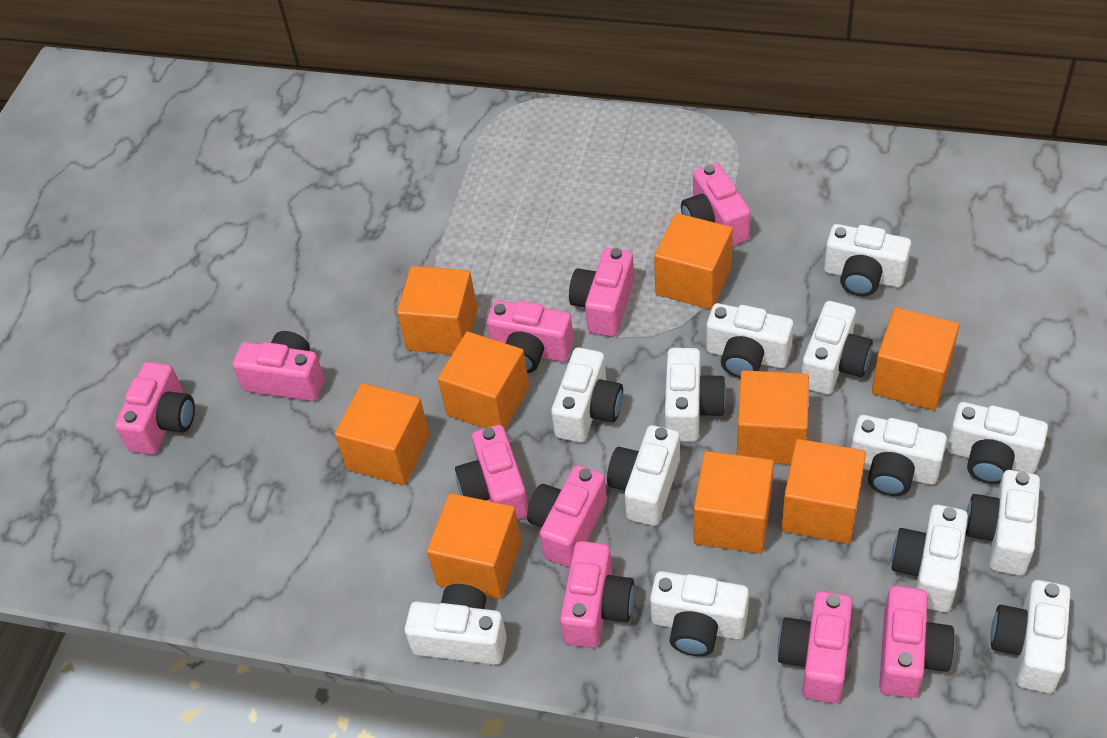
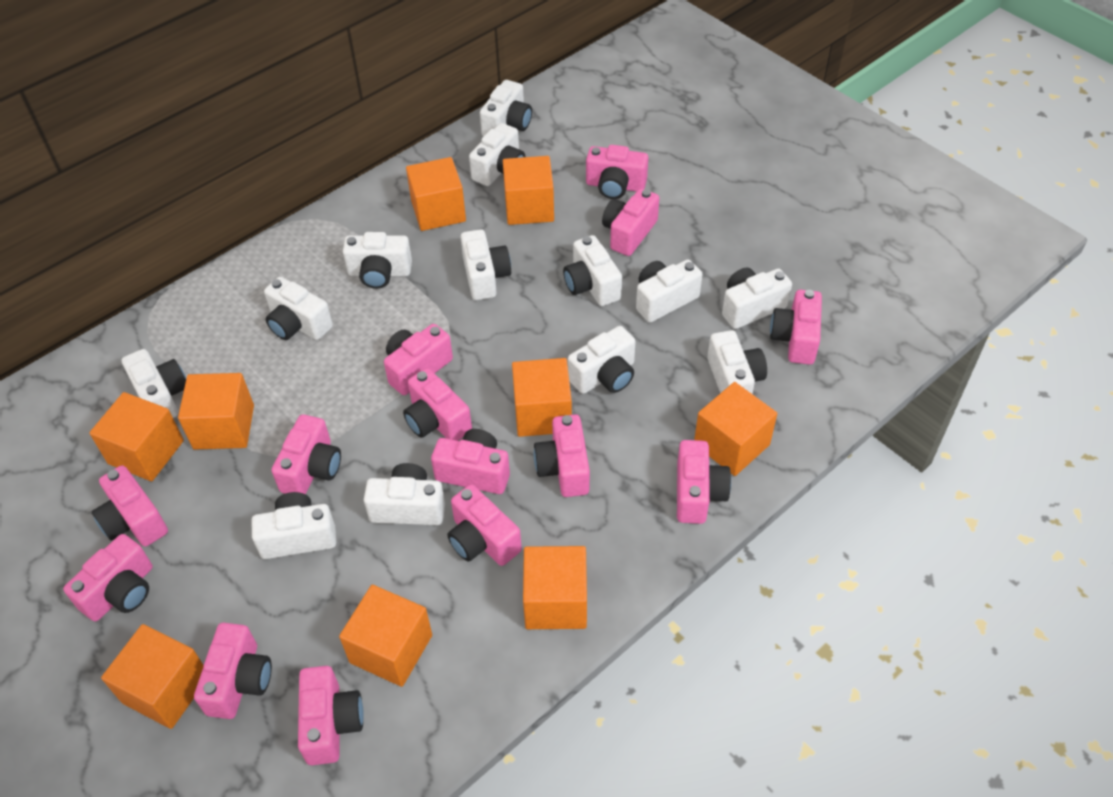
pink camera: [115,362,195,455] [233,331,325,401] [455,425,528,520] [487,300,574,373] [527,465,607,567] [560,541,634,648] [569,248,634,337] [681,163,751,246] [777,591,853,703] [879,586,955,698] = 10 -> [63,534,153,621] [92,465,168,547] [194,623,272,719] [272,415,341,494] [298,666,364,765] [384,324,453,395] [403,368,472,441] [431,429,510,494] [447,484,522,566] [534,414,590,497] [586,145,648,199] [602,188,659,256] [677,440,731,524] [770,290,822,365] = 14

